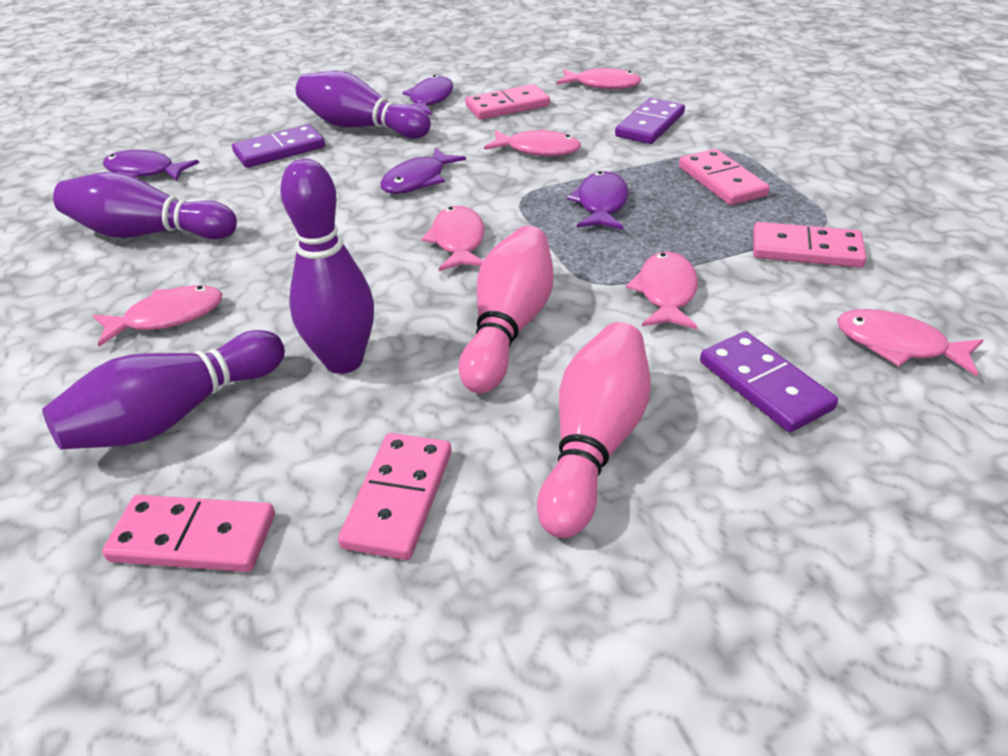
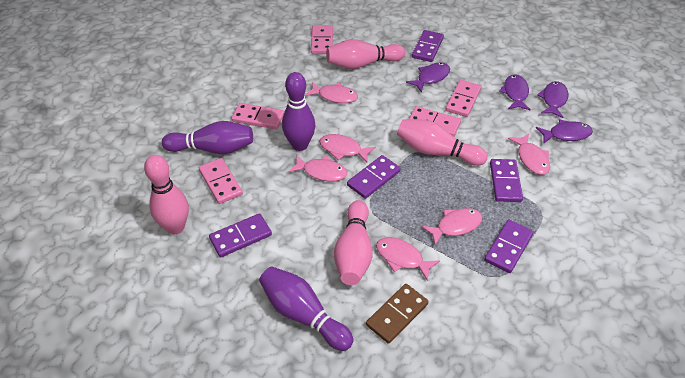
brown domino: none = 0 -> [366,284,429,344] = 1
pink bowling pin: [459,226,554,393] [537,322,651,538] = 2 -> [144,155,189,234] [326,39,405,69] [334,200,373,285] [397,119,488,166] = 4
purple bowling pin: [42,330,285,449] [53,172,237,239] [280,159,374,374] [296,71,431,139] = 4 -> [162,121,253,154] [259,266,353,351] [282,72,315,151] = 3
purple domino: [232,124,325,168] [615,98,685,144] [700,331,838,432] = 3 -> [209,213,272,257] [347,155,401,199] [412,30,444,62] [484,220,534,273] [490,159,523,202] = 5

